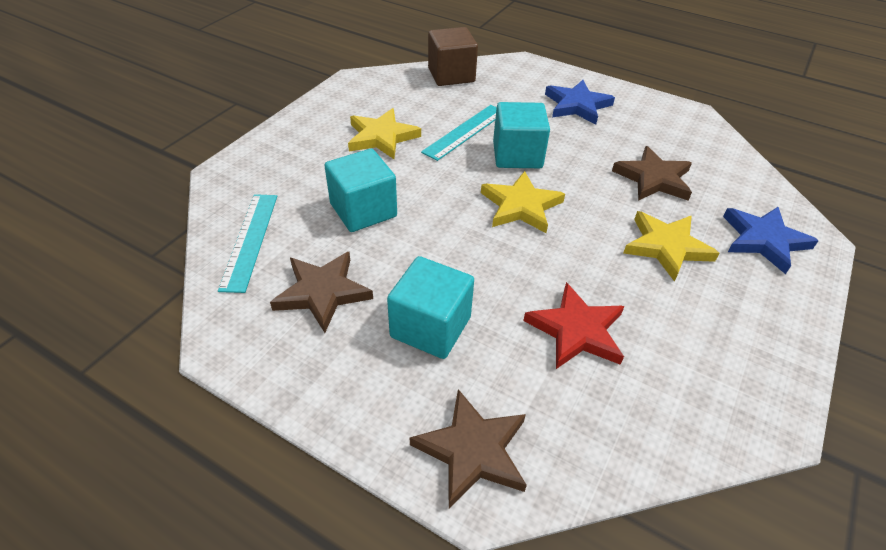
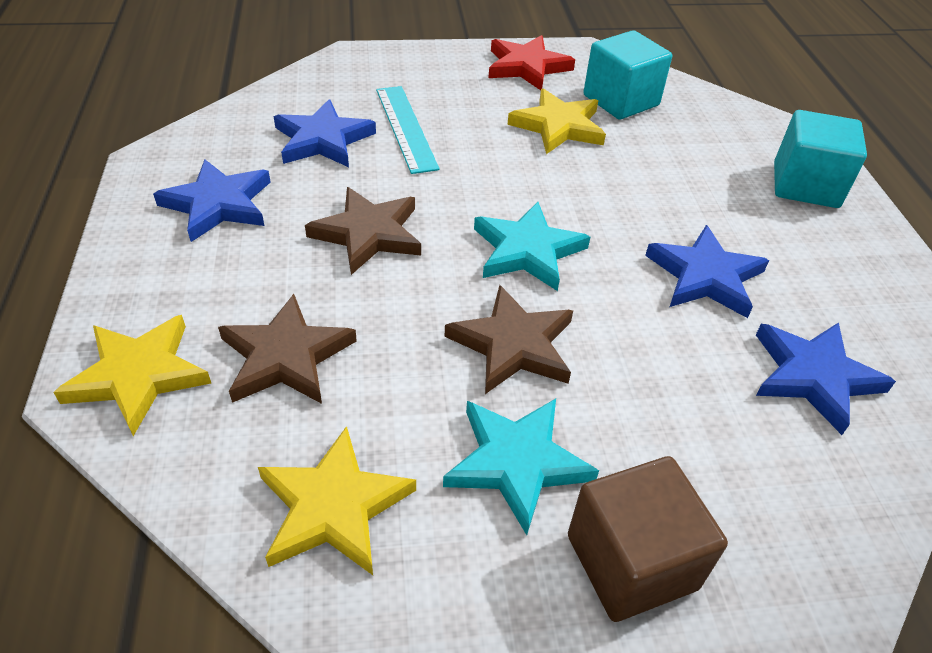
blue star: [545,80,615,125] [723,207,819,274] = 2 -> [153,159,271,242] [274,99,376,167] [645,225,769,318] [756,322,896,435] = 4
turquoise cube: [324,149,397,232] [387,256,474,359] [493,102,550,168] = 3 -> [583,30,672,120] [774,110,867,208] = 2
turquoise ruler: [218,194,277,293] [421,105,497,161] = 2 -> [376,86,440,174] = 1
turquoise star: none = 0 -> [443,399,599,535] [474,202,590,291] = 2

